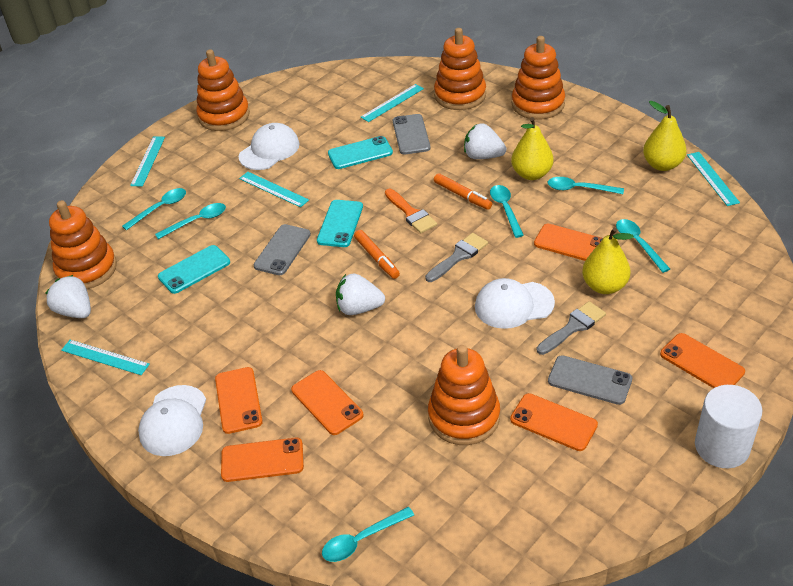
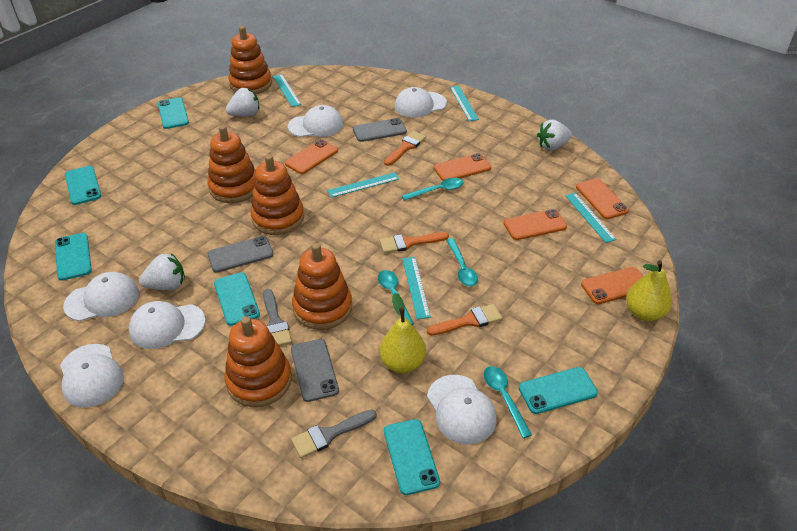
orange brush: [385,189,437,233] = 1 -> [380,232,449,253] [384,131,426,166] [427,304,503,336] = 3
orange marker: [354,230,400,279] [434,173,492,210] = 2 -> none = 0
orange phone: [215,367,263,434] [221,438,304,482] [291,370,364,435] [510,393,598,451] [534,224,603,261] [660,333,745,388] = 6 -> [285,139,338,174] [434,153,491,181] [504,209,567,240] [576,178,629,219] [581,267,643,304] = 5
turquoise phone: [158,245,230,294] [317,200,363,247] [328,136,393,169] = 3 -> [55,233,92,281] [65,166,101,205] [158,97,189,129] [214,272,260,326] [384,419,440,495] [519,367,598,414] = 6
turquoise spoon: [122,188,186,230] [155,203,226,239] [322,507,414,562] [490,185,524,238] [548,177,624,194] [616,219,670,273] = 6 -> [378,270,414,325] [402,178,464,201] [446,238,478,286] [484,366,532,438] = 4
white cap: [138,385,206,456] [239,123,300,170] [475,278,555,329] = 3 -> [60,344,124,408] [63,272,139,321] [129,301,206,349] [288,105,343,137] [395,87,447,117] [427,375,497,444] = 6
white cylinder: [695,385,762,468] = 1 -> none = 0
yellow pear: [511,117,553,180] [582,227,634,294] [643,101,687,171] = 3 -> [379,293,426,373] [626,260,672,321] = 2

